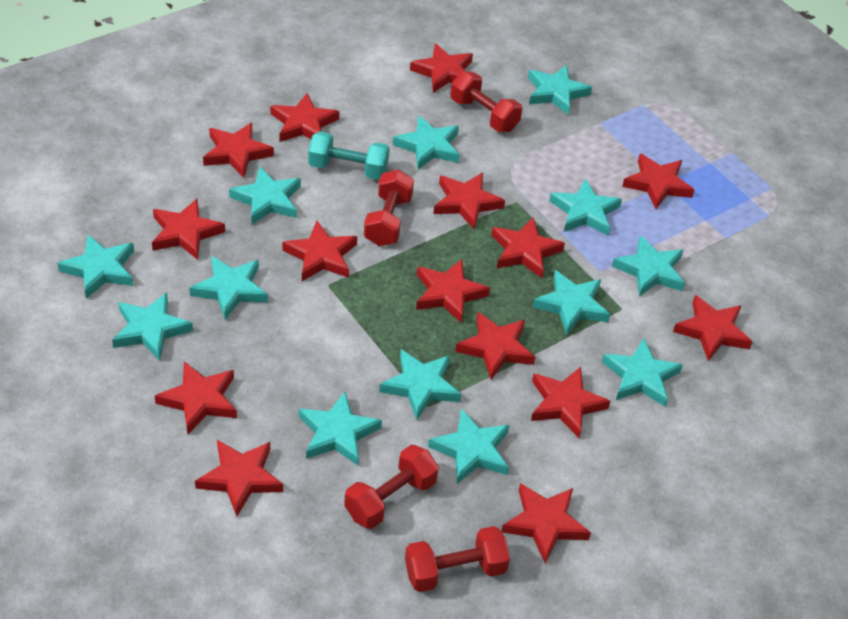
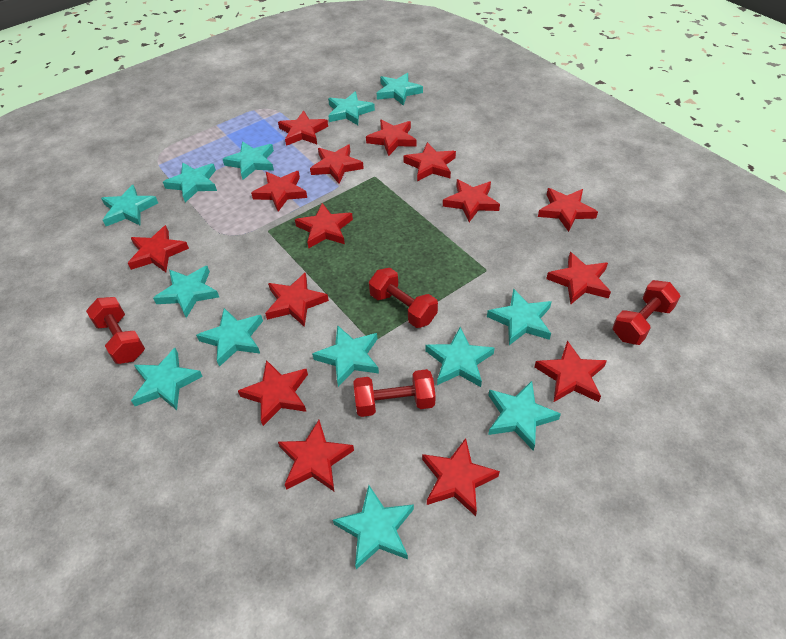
turquoise dumbbell: [308,131,390,180] = 1 -> none = 0

